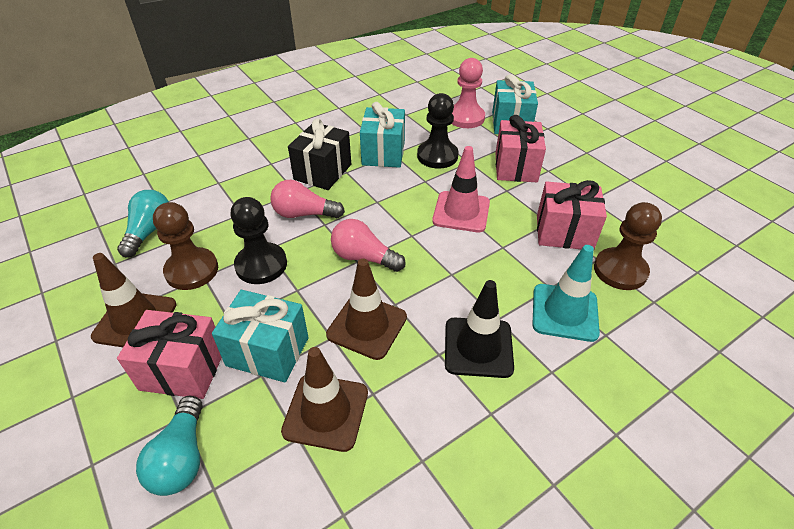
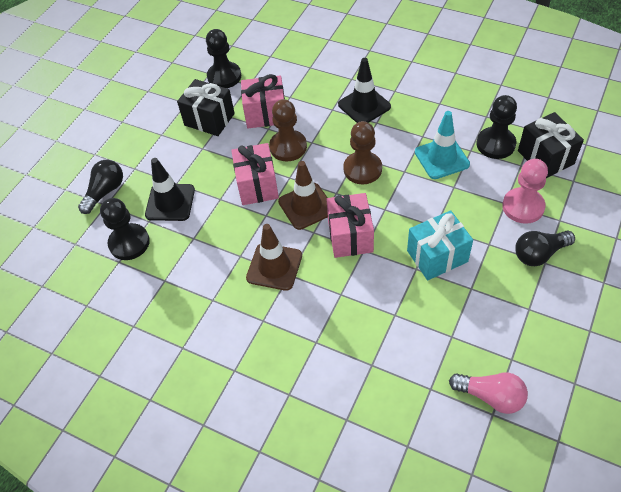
black gift: [288,118,351,190] = 1 -> [177,79,235,136] [518,112,584,178] = 2
black light bulb: none = 0 -> [78,160,123,214] [515,230,575,266] = 2
black pawn: [230,197,287,284] [417,93,459,169] = 2 -> [100,198,150,260] [206,29,241,88] [477,95,517,159] = 3
black traffic cone: [445,280,514,378] = 1 -> [145,158,195,221] [338,58,391,123] = 2
brown traffic cone: [91,253,176,347] [281,347,368,452] [326,258,407,360] = 3 -> [246,224,302,291] [278,161,328,230] = 2
pink light bulb: [270,180,345,219] [331,219,406,272] = 2 -> [449,372,528,414] = 1
pink traffic cone: [432,146,490,232] = 1 -> none = 0
turquoise gift: [212,290,309,383] [360,102,405,168] [492,74,538,134] = 3 -> [407,210,473,280] = 1
turquoise light bulb: [117,190,169,258] [136,396,202,496] = 2 -> none = 0

